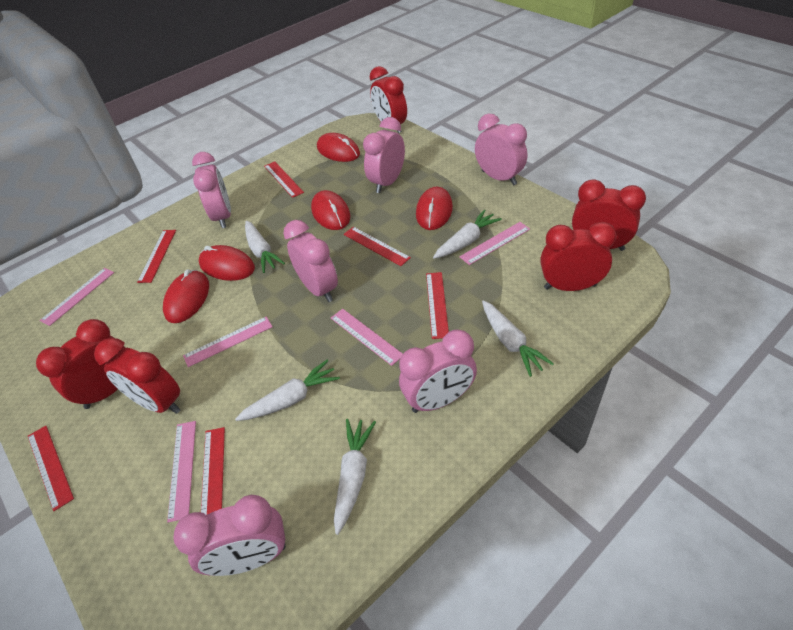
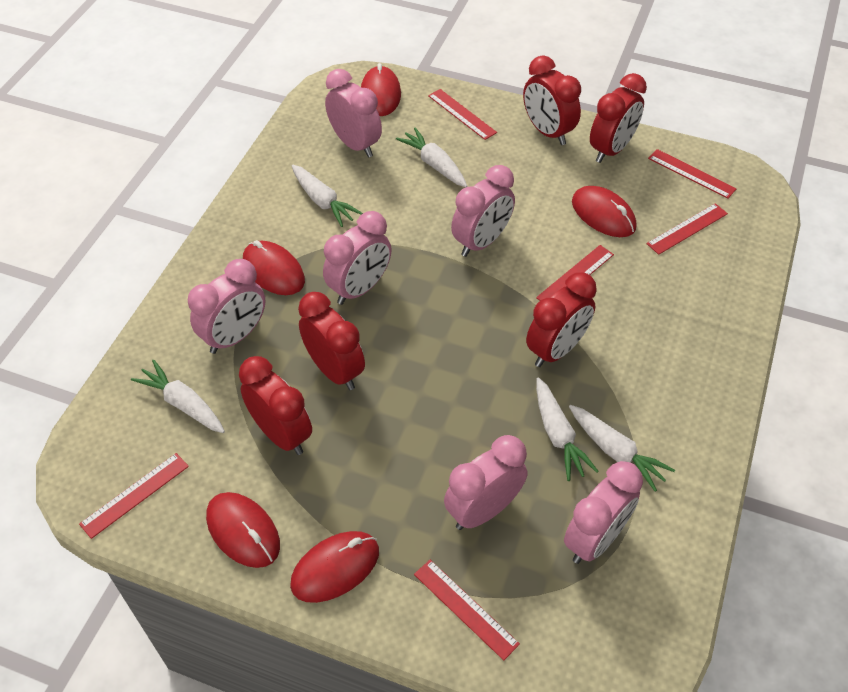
pink ruler: [40,268,114,326] [167,421,196,522] [183,316,273,367] [331,309,403,366] [459,222,530,265] = 5 -> none = 0

